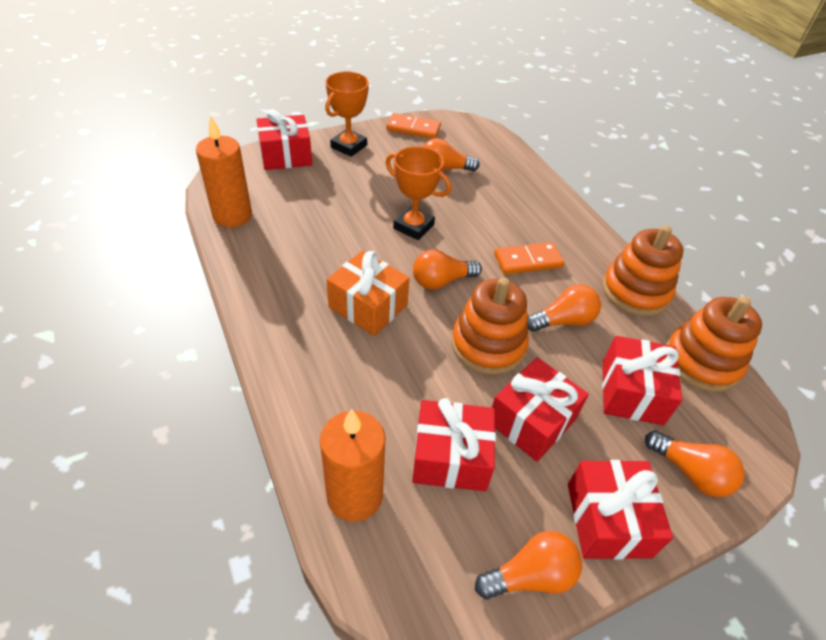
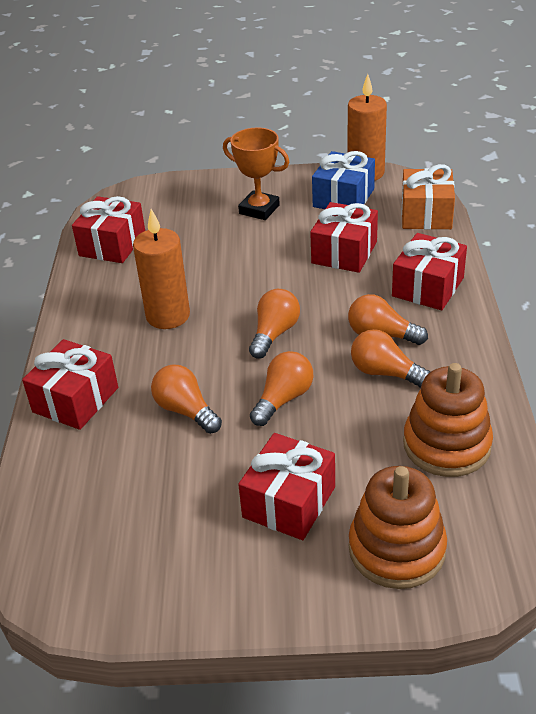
blue gift: none = 0 -> [312,151,375,209] = 1
orange domino: [386,113,441,139] [494,242,564,274] = 2 -> none = 0
orange stacking toy: [452,277,529,375] [602,225,684,316] [666,296,762,392] = 3 -> [349,466,447,589] [403,363,493,477] = 2
orange trophy: [325,71,369,157] [385,146,451,240] = 2 -> [223,128,289,220] = 1

